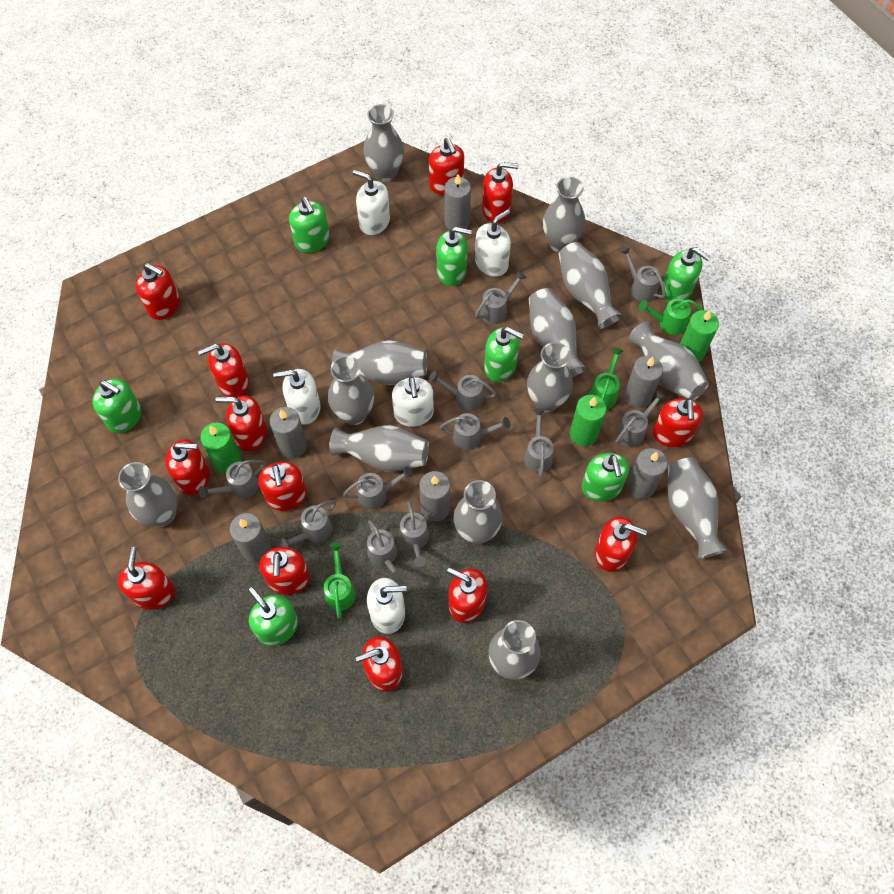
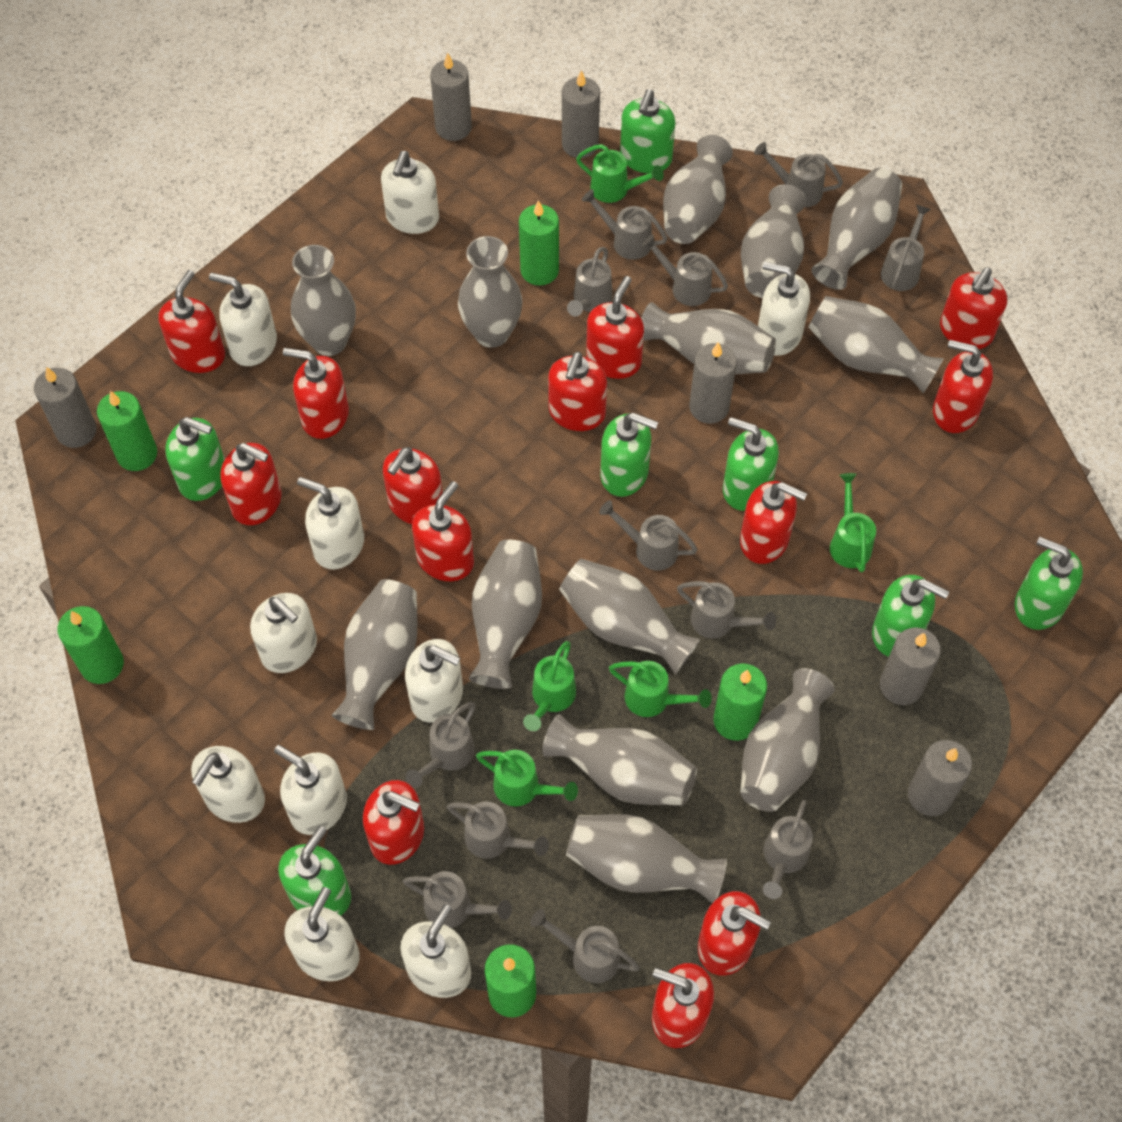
green candle: [200,423,242,474] [570,395,606,446] [680,310,719,362] = 3 -> [58,606,124,684] [97,391,157,471] [485,944,536,1017] [519,200,559,286] [714,663,767,741] = 5
green watering can: [324,543,356,619] [590,347,624,409] [639,299,703,335] = 3 -> [476,750,578,807] [523,641,576,731] [576,144,664,203] [609,661,712,717] [830,473,876,572] = 5
grey watering can: [198,460,265,498] [278,500,336,547] [343,466,413,510] [367,520,404,582] [399,501,429,567] [429,371,497,412] [440,413,510,450] [475,271,526,324] [524,408,554,477] [615,391,666,447] [620,246,666,302] = 11 -> [403,871,512,928] [406,702,476,787] [447,801,549,859] [530,909,640,983] [567,247,612,316] [582,189,668,260] [599,500,698,571] [641,234,728,306] [677,581,776,638] [754,142,843,207] [763,800,813,899] [881,205,931,291] = 12
white soap dispenser: [273,369,320,425] [353,170,390,235] [367,578,407,634] [392,377,434,427] [475,209,511,277] = 5 -> [191,746,265,823] [209,273,277,366] [250,593,317,673] [274,745,347,835] [284,887,360,981] [297,477,364,569] [381,151,439,234] [400,904,471,998] [405,639,463,722] [758,262,810,356] = 10

